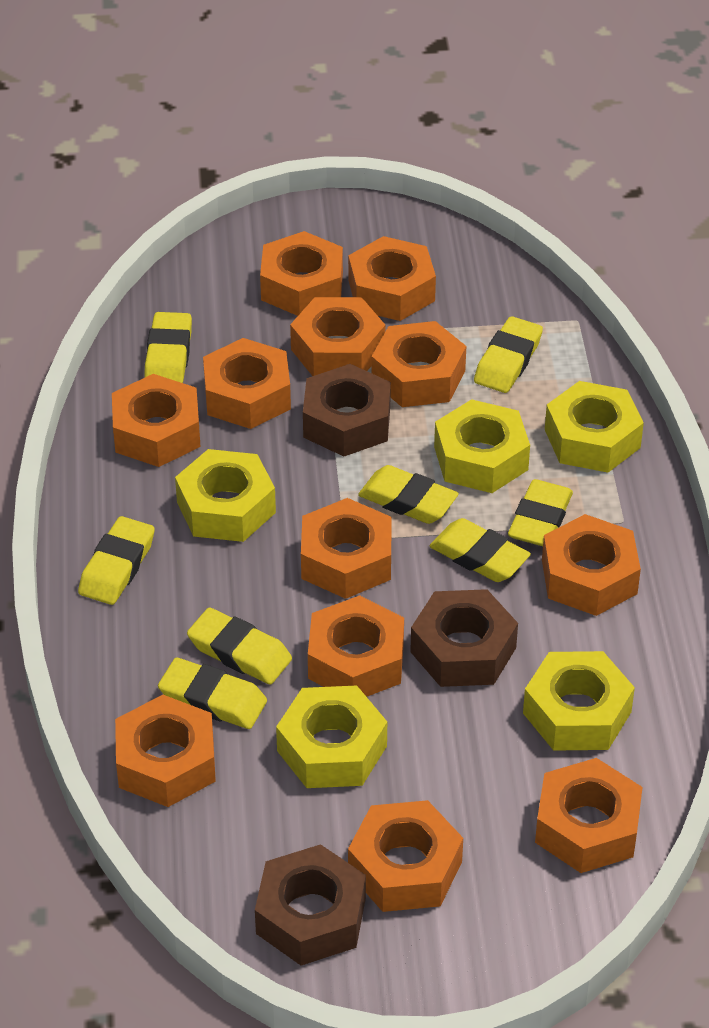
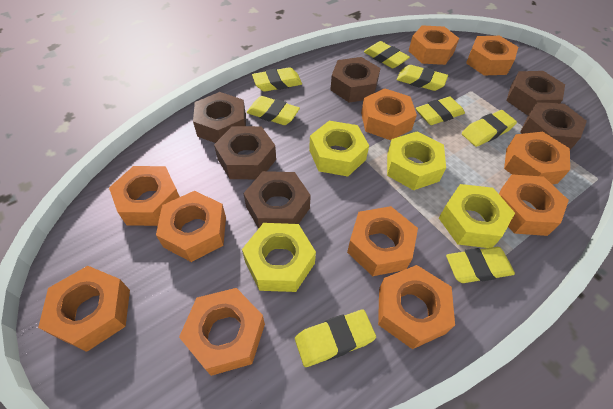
brown nut: [255,844,366,965] [303,364,391,456] [410,589,518,687] = 3 -> [193,92,246,143] [214,126,276,179] [244,171,311,229] [330,57,381,103] [506,71,565,115] [520,102,587,150] = 6
orange nut: [112,374,201,467] [115,695,216,807] [203,338,291,429] [260,231,343,316] [290,297,385,376] [301,498,392,599] [308,595,404,697] [348,236,436,321] [348,800,463,912] [372,321,466,407] [535,758,643,873] [542,514,641,616] = 12 -> [38,266,130,352] [109,166,180,226] [156,191,226,262] [179,288,265,376] [347,206,418,276] [361,88,417,140] [378,265,455,349] [409,25,459,65] [466,36,518,76] [499,175,569,236] [504,132,570,184] = 11
yellow nut: [175,449,276,542] [276,685,387,788] [434,399,530,493] [523,651,635,751] [545,381,644,473] = 5 -> [242,223,316,292] [309,121,369,176] [387,132,446,190] [439,184,515,248] = 4

